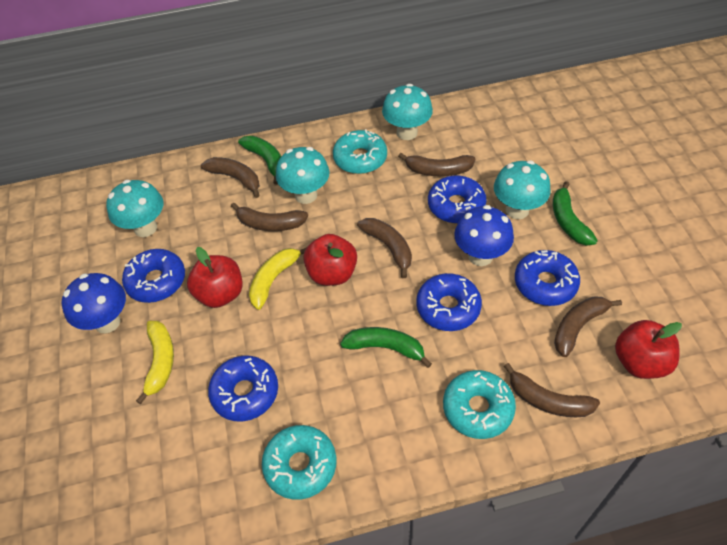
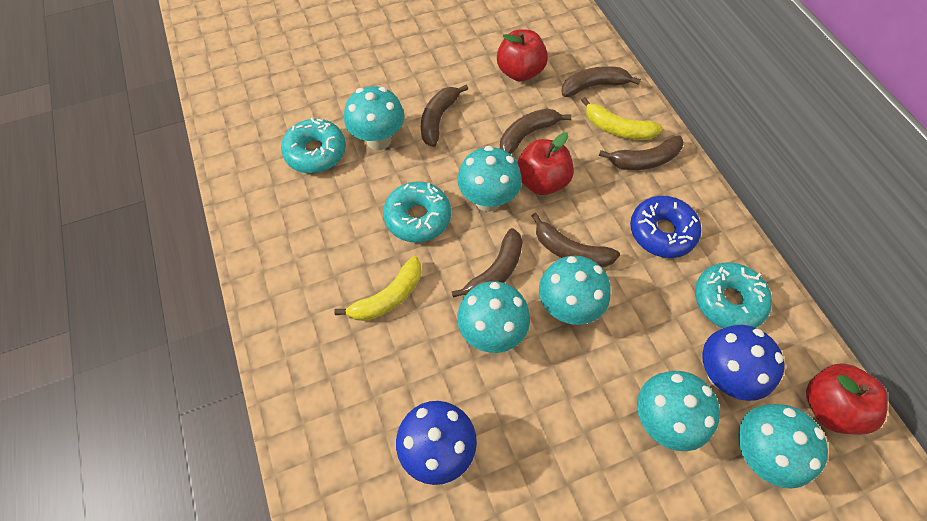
blue donut: [122,249,185,303] [208,355,278,422] [416,273,482,331] [428,176,487,223] [515,250,580,306] = 5 -> [630,196,701,258] = 1
green banana: [238,136,281,184] [340,327,432,368] [553,181,598,245] = 3 -> none = 0
turquoise mushroom: [106,180,163,237] [276,147,330,204] [382,84,433,140] [494,160,551,219] = 4 -> [344,86,405,150] [457,281,530,353] [458,146,522,212] [539,256,611,325] [637,371,720,451] [738,404,828,488] = 6

